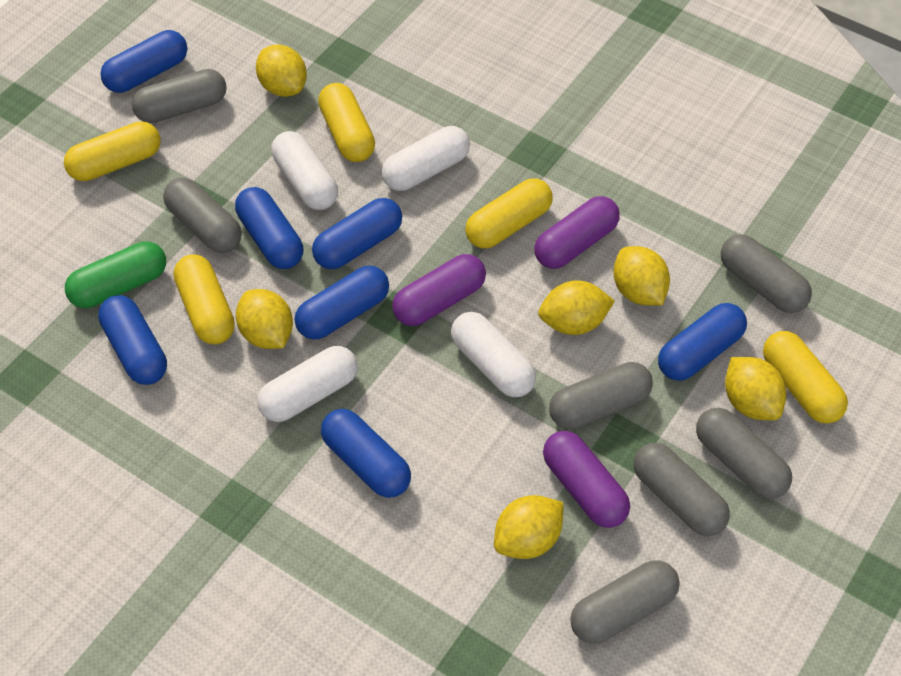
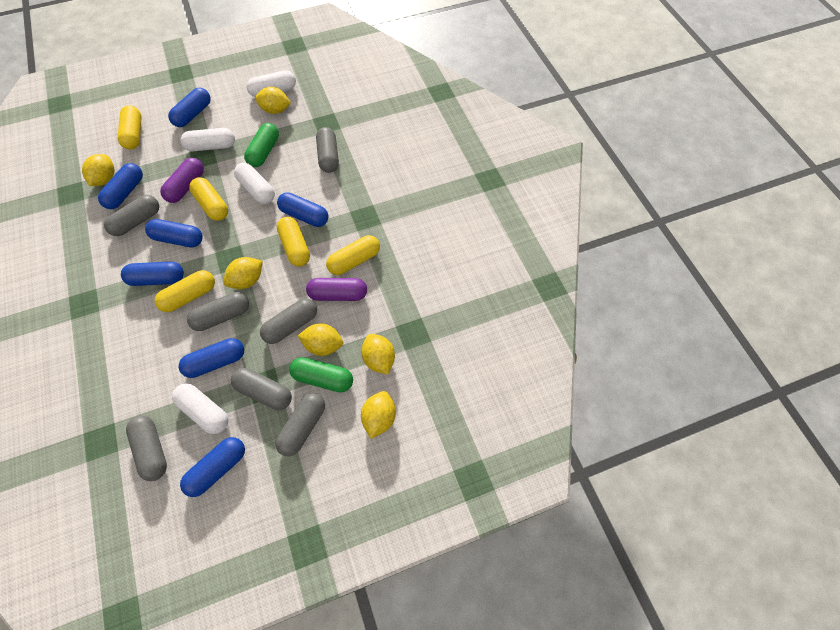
green capsule: [65,241,166,308] = 1 -> [244,123,279,167] [289,357,353,392] = 2
purple capsule: [392,254,486,326] [534,196,620,269] [543,431,630,528] = 3 -> [160,158,204,203] [306,278,367,301] = 2

